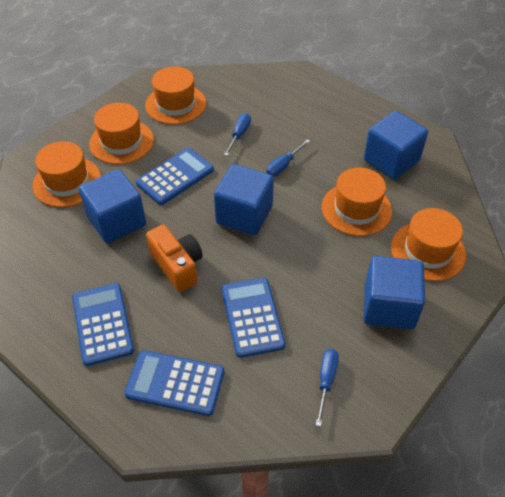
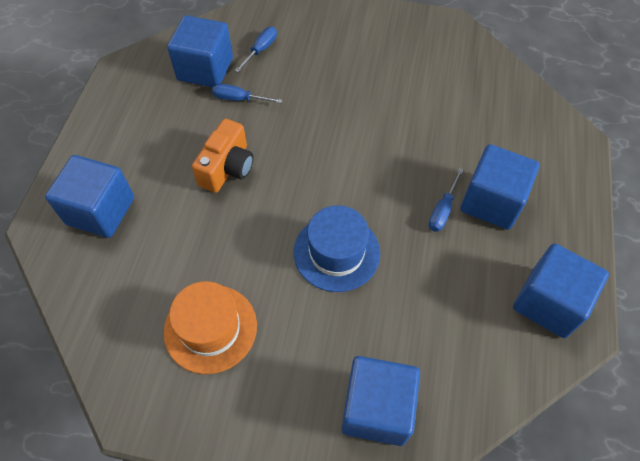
blue calculator: [72,283,134,366] [124,350,224,416] [136,148,214,205] [222,278,286,358] = 4 -> none = 0
blue cube: [79,169,146,244] [214,164,274,235] [364,111,428,180] [364,256,425,330] = 4 -> [45,155,134,238] [167,15,233,87] [341,356,420,446] [460,144,540,230] [513,243,609,338] = 5
blue hat: none = 0 -> [294,205,380,292] = 1
orange hat: [33,141,101,207] [89,103,154,164] [145,67,206,125] [322,168,392,236] [391,208,466,281] = 5 -> [163,281,257,374] = 1

